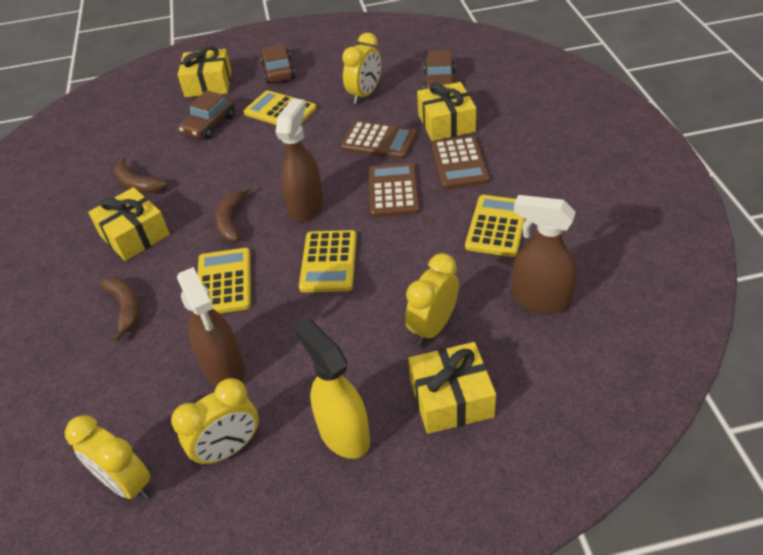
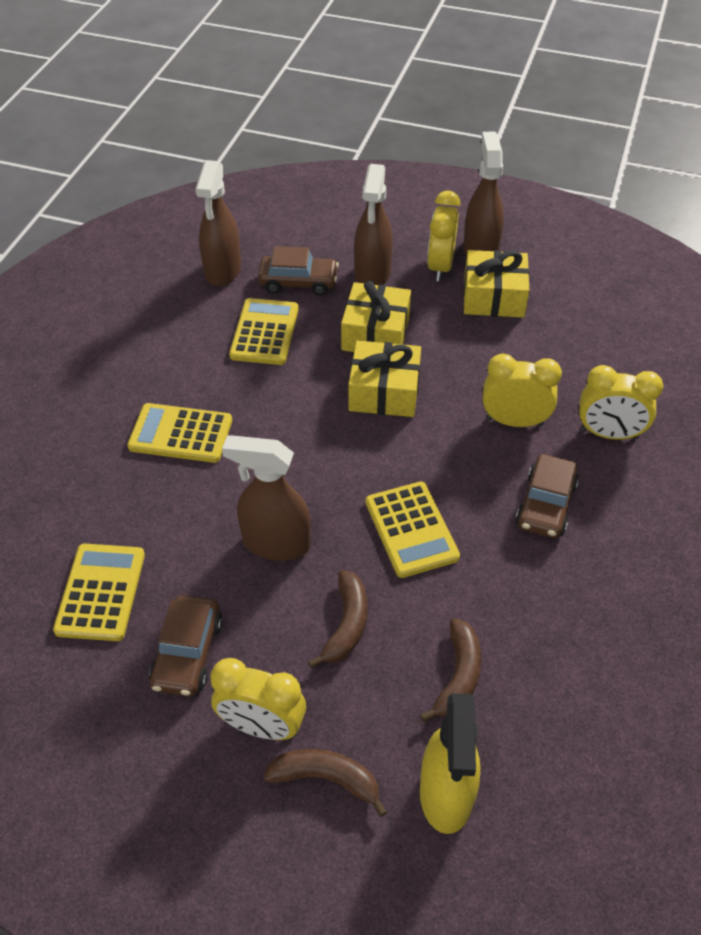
brown calculator: [341,121,417,159] [369,163,420,217] [432,136,489,189] = 3 -> none = 0
brown spray bottle: [177,267,245,387] [275,98,323,222] [512,195,577,314] = 3 -> [195,160,241,286] [222,435,311,561] [354,164,393,285] [463,132,504,257] = 4
yellow gift: [88,187,170,261] [178,46,232,97] [408,342,496,434] [417,82,476,141] = 4 -> [341,281,411,352] [348,340,421,417] [463,250,529,318] = 3

